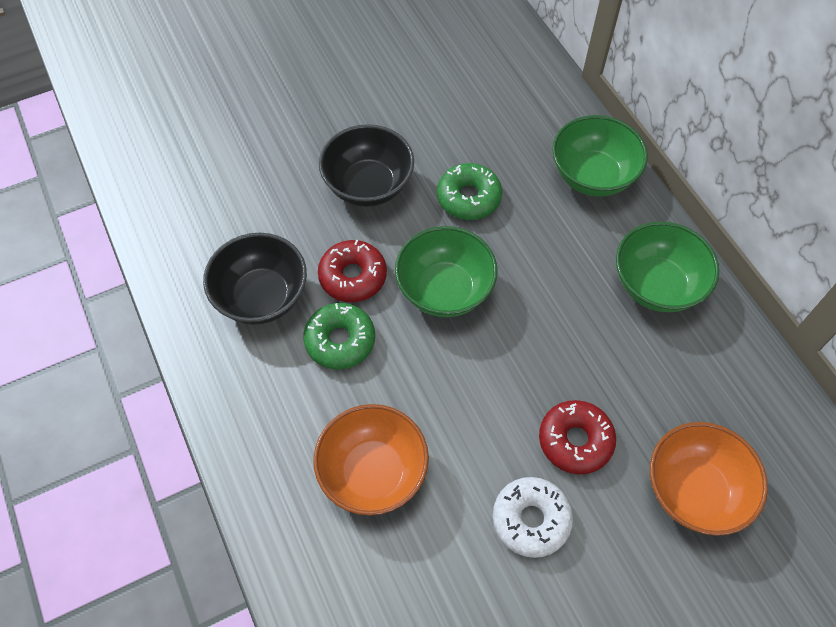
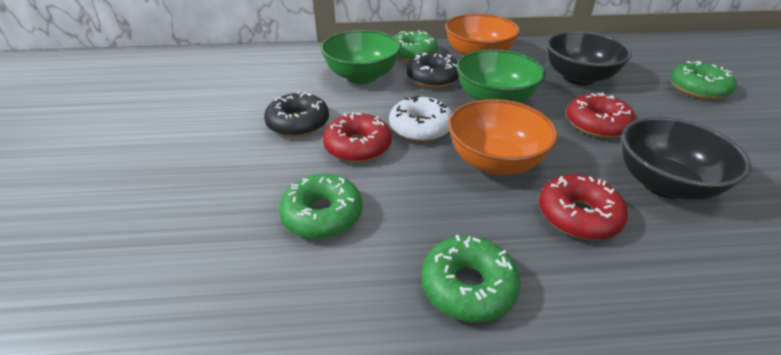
black donut: none = 0 -> [264,91,329,137] [407,53,459,88] = 2
green bowl: [395,226,498,317] [552,115,648,197] [616,221,719,312] = 3 -> [321,30,401,84] [456,49,546,103] = 2
green donut: [303,303,375,369] [437,163,502,220] = 2 -> [279,174,363,239] [393,30,438,62] [422,235,521,323] [670,61,737,100] = 4
red donut: [318,240,387,302] [539,400,616,475] = 2 -> [323,112,392,163] [539,174,628,240] [567,93,636,138] = 3

